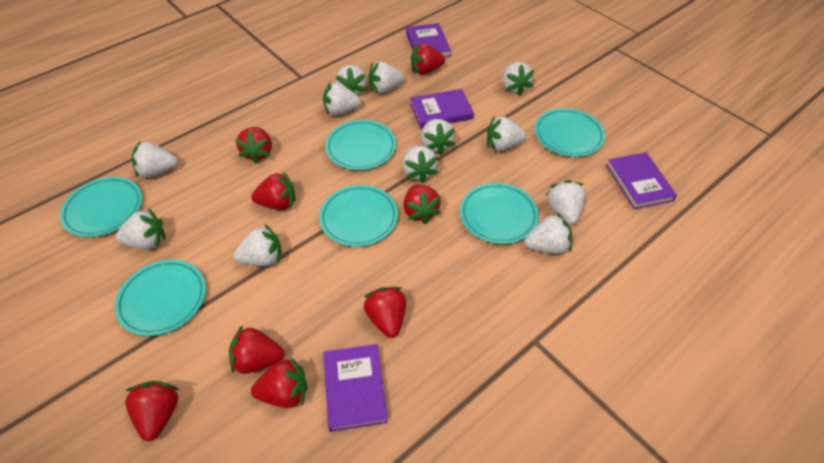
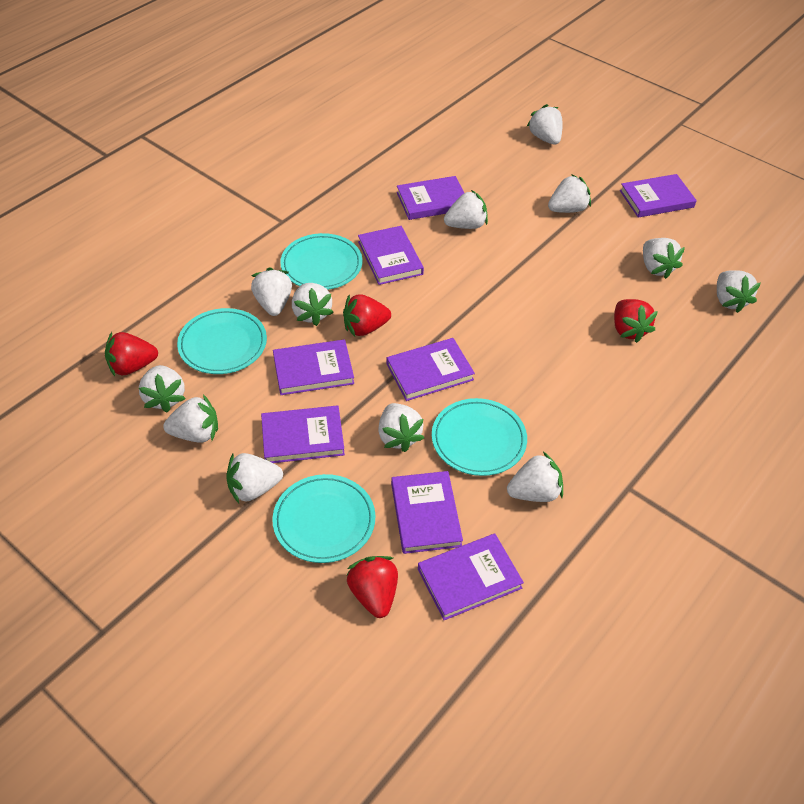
purple book: [323,344,388,432] [406,23,451,57] [411,89,474,128] [606,152,677,209] = 4 -> [261,406,345,463] [273,339,354,395] [358,226,424,285] [387,338,475,401] [391,471,463,554] [397,176,464,220] [418,534,524,620] [620,174,697,218] = 8
red strawberry: [125,381,180,441] [229,325,285,374] [235,127,272,164] [251,171,296,210] [251,357,307,408] [364,287,406,338] [403,184,441,224] [411,43,445,74] = 8 -> [105,332,158,376] [343,294,391,336] [346,556,398,618] [614,299,658,343] = 4
turquoise plate: [60,177,142,237] [115,260,206,336] [319,185,398,247] [325,120,396,170] [460,183,539,244] [535,108,605,157] = 6 -> [177,308,267,374] [272,474,375,563] [280,233,363,290] [432,398,527,476] = 4

